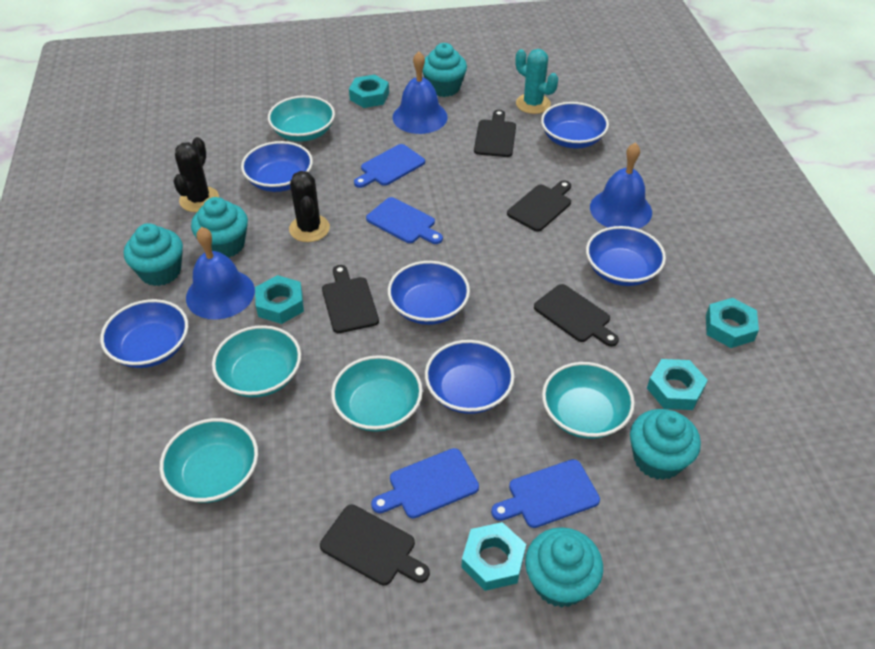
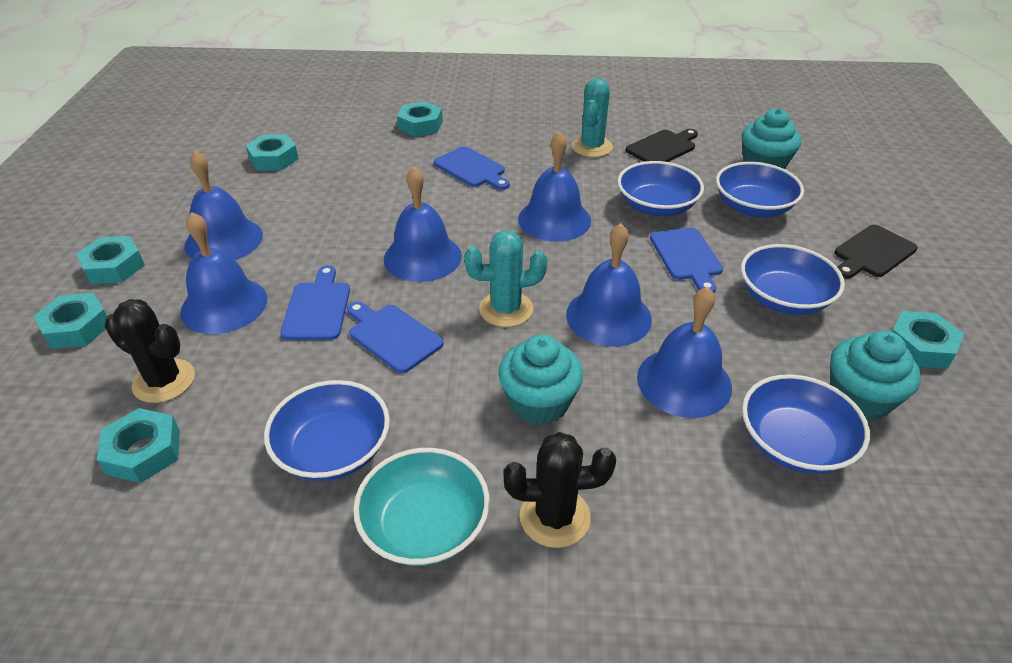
black cutting board: [320,505,430,586] [322,265,379,333] [474,110,516,157] [507,180,571,231] [534,284,619,347] = 5 -> [626,129,698,162] [834,225,918,279] = 2
blue bell: [186,227,255,320] [392,52,448,134] [590,143,652,229] = 3 -> [180,212,267,334] [184,151,263,260] [384,167,462,282] [518,131,591,242] [566,223,652,347] [637,287,732,418] = 6
blue bowl: [100,299,188,368] [241,141,313,192] [388,261,470,325] [425,340,515,414] [541,102,609,149] [586,226,666,286] = 6 -> [264,380,390,481] [617,161,704,216] [716,162,804,217] [741,244,845,315] [742,374,870,474] = 5
turquoise bowl: [160,418,258,503] [212,325,301,398] [268,95,335,142] [331,355,423,432] [542,362,635,439] = 5 -> [353,448,490,566] = 1
turquoise cactus: [515,49,558,114] = 1 -> [464,230,547,327] [572,78,613,157] = 2
turquoise cupcake: [124,223,183,286] [191,197,248,258] [422,43,467,97] [525,527,603,608] [630,409,701,480] = 5 -> [498,334,583,425] [742,108,801,169] [830,331,921,421] = 3
turquoise nut: [255,275,304,324] [349,75,389,108] [461,522,526,591] [647,359,708,410] [706,298,759,348] = 5 -> [34,293,107,349] [76,236,145,284] [97,408,180,483] [245,135,298,170] [397,102,443,137] [892,311,964,369] = 6

